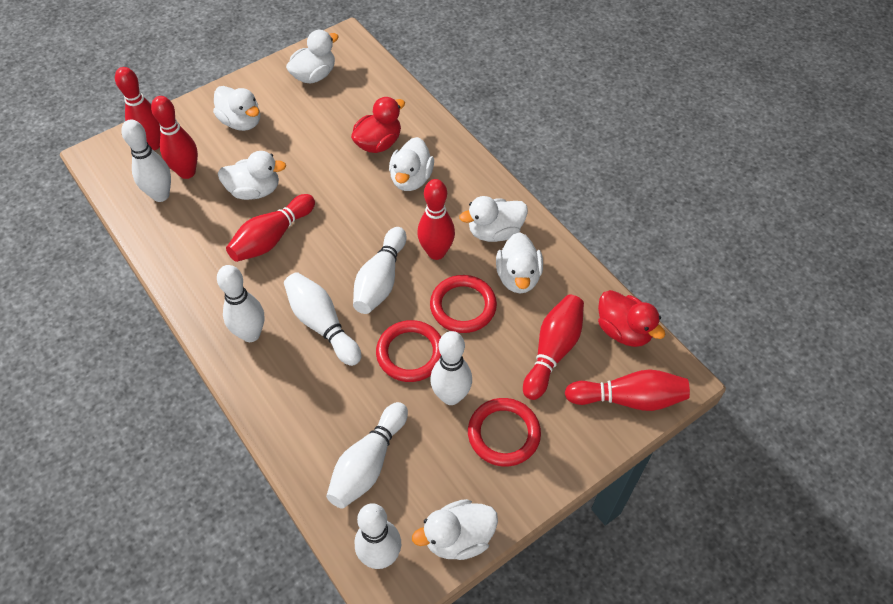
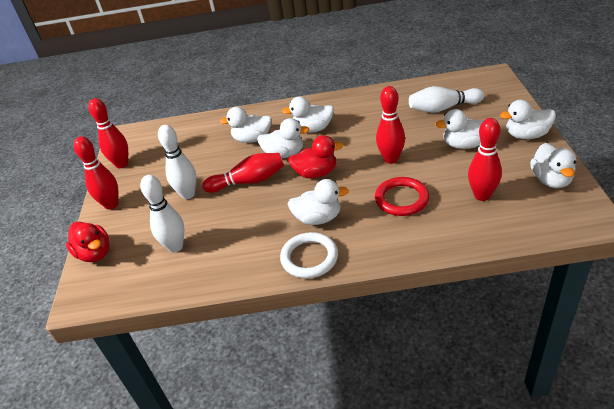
red bowling pin: [115,67,161,150] [151,96,198,179] [226,194,315,262] [417,179,455,260] [523,295,584,400] [565,369,690,411] = 6 -> [74,136,118,210] [88,98,128,168] [202,153,284,193] [376,86,405,164] [468,118,502,201] = 5
red ring: [376,320,441,382] [430,275,497,333] [468,398,541,467] = 3 -> [375,177,429,216] = 1
white bowling pin: [121,119,171,202] [217,265,264,342] [284,272,361,366] [326,402,408,509] [353,227,406,314] [355,503,401,569] [430,331,472,405] = 7 -> [140,175,184,252] [158,125,196,199] [409,86,484,113] = 3
white ring: none = 0 -> [280,232,338,278] = 1

